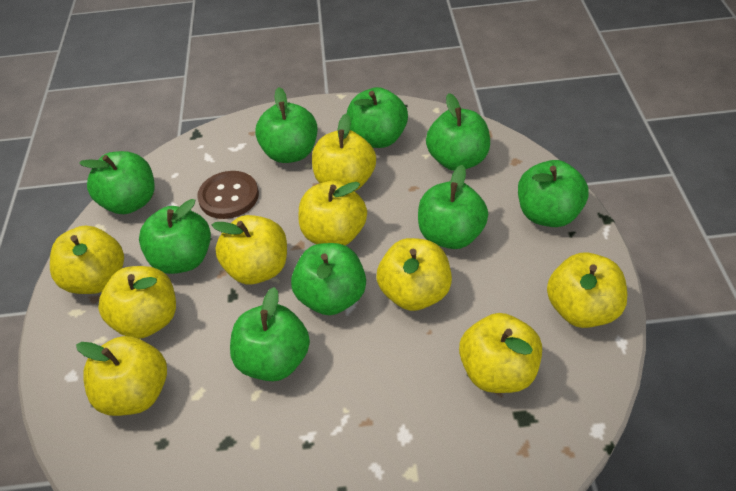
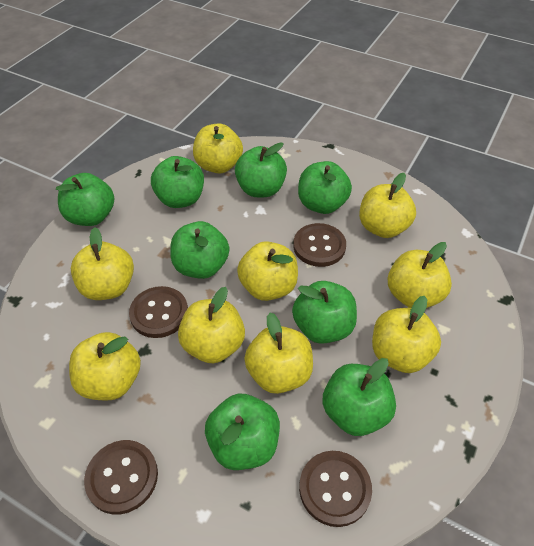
brown button: [197,171,259,219] = 1 -> [84,440,158,515] [129,286,188,338] [293,223,346,267] [299,451,372,527] = 4
green apple: [79,151,154,214] [139,199,211,274] [230,287,310,381] [255,87,317,163] [291,243,366,315] [347,87,408,148] [418,165,488,249] [426,93,490,171] [518,160,589,227] = 9 -> [56,173,114,226] [151,156,204,208] [170,221,229,279] [205,394,280,470] [235,142,287,198] [292,281,357,344] [298,161,352,214] [323,358,396,436] = 8

